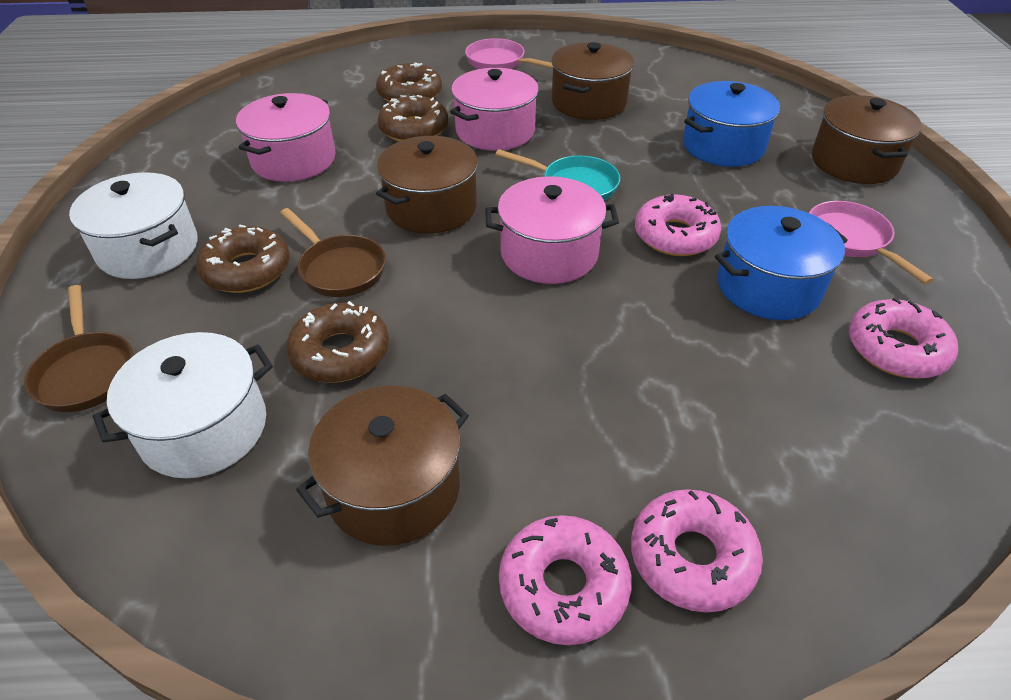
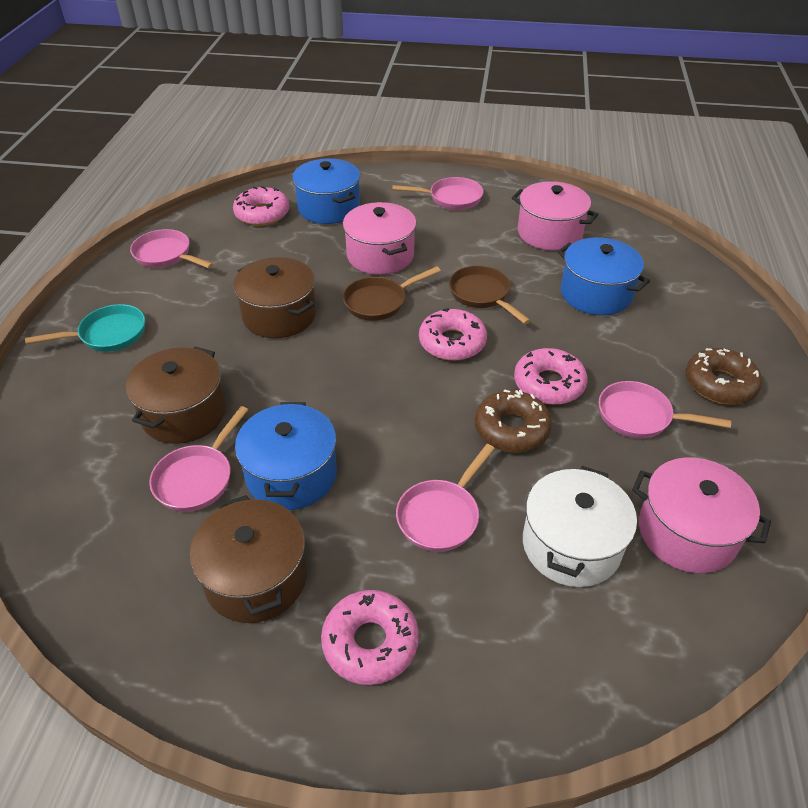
blue pot: [683,81,780,167] [715,206,848,320] = 2 -> [235,402,337,510] [292,158,360,224] [557,237,650,315] = 3
brown donut: [196,225,290,293] [286,301,389,383] [376,62,442,102] [378,95,448,141] = 4 -> [475,389,552,452] [686,348,762,404] = 2
brown pot: [296,386,469,546] [376,136,478,234] [551,42,634,120] [812,95,922,184] = 4 -> [126,347,226,444] [190,495,307,623] [233,257,316,338] = 3
pink pan: [465,38,553,69] [809,201,934,285] = 2 -> [130,229,213,269] [149,406,248,512] [392,177,483,210] [396,444,495,552] [599,381,731,439] = 5
white pot: [69,172,198,279] [93,332,273,478] = 2 -> [523,466,637,587] = 1

